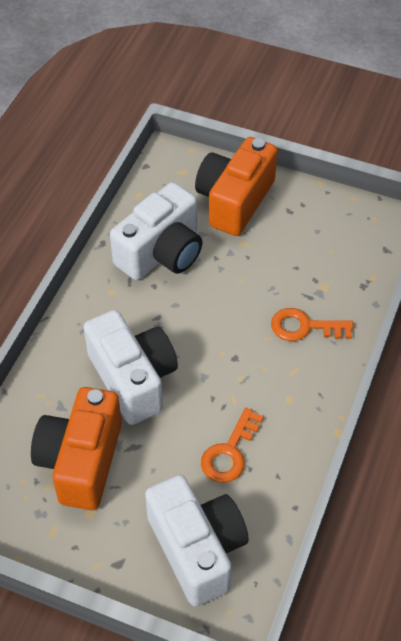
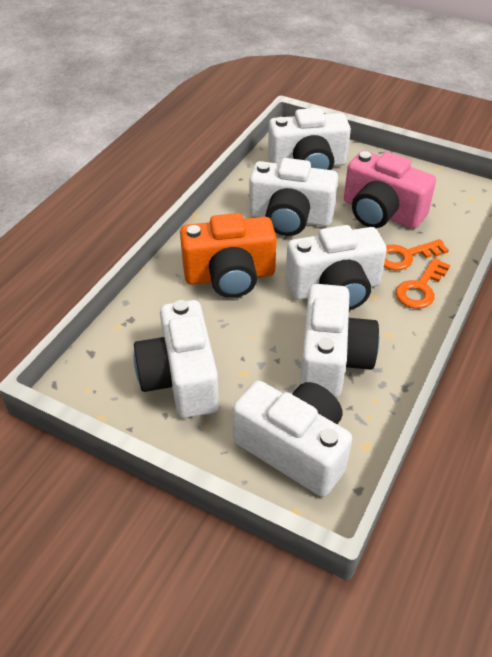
orange camera: [31,387,122,510] [195,137,278,236] = 2 -> [180,213,277,298] = 1
pink camera: none = 0 -> [344,151,436,229] = 1
white camera: [84,310,178,425] [110,182,202,280] [145,475,249,607] = 3 -> [134,300,219,418] [233,380,352,497] [249,158,338,236] [268,108,351,170] [286,225,387,310] [300,284,379,397] = 6

